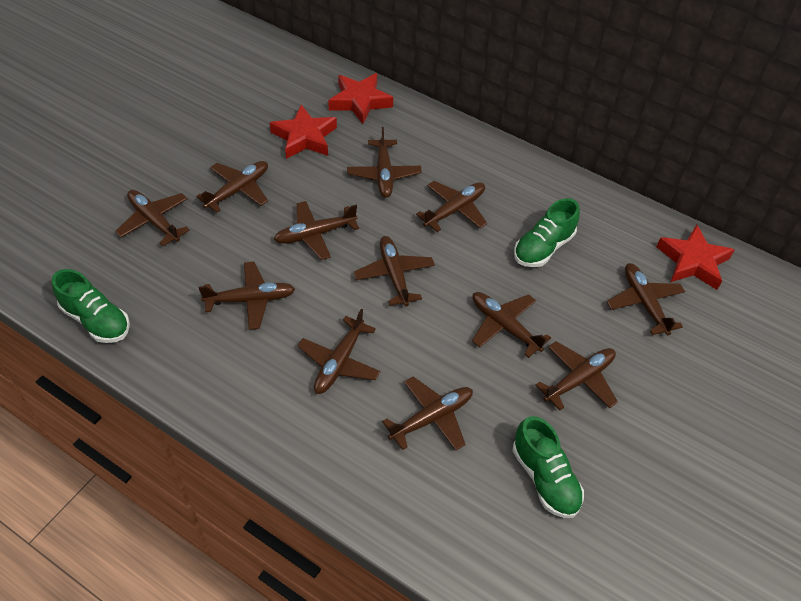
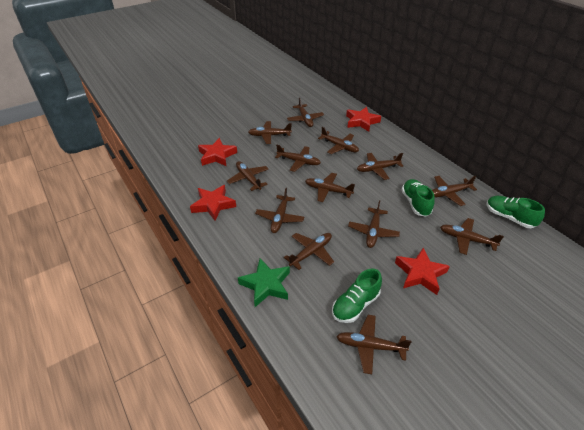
brown plane: [115,190,190,246] [196,161,268,213] [199,262,295,330] [274,201,359,260] [297,309,381,394] [347,127,422,198] [354,236,435,306] [382,376,473,451] [416,181,487,232] [472,292,551,358] [535,341,618,410] [607,263,685,335] = 12 -> [227,161,268,191] [248,121,292,144] [255,188,304,233] [275,145,321,172] [284,233,334,270] [287,98,324,127] [305,173,355,202] [318,127,359,154] [336,315,412,374] [348,200,400,248] [357,153,403,180] [432,176,477,206] [440,218,504,255] = 13
green star: none = 0 -> [238,258,290,307] = 1
red star: [270,104,337,159] [328,73,393,124] [656,224,735,290] = 3 -> [190,185,236,221] [198,138,237,167] [346,107,381,132] [395,248,450,295] = 4

